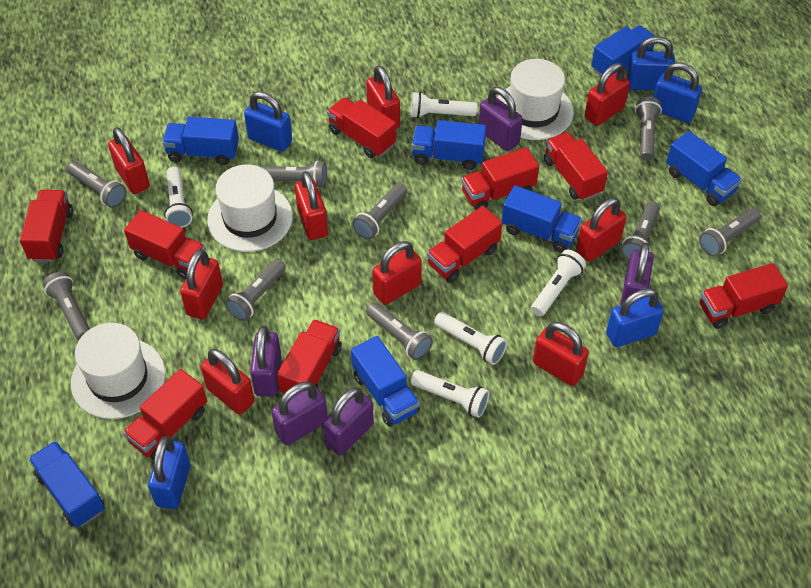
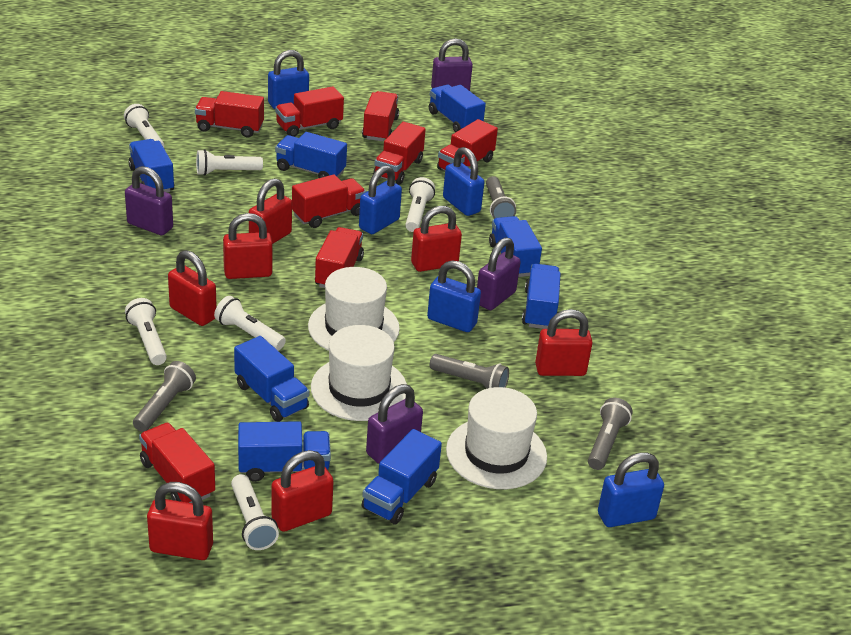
blue truck: [28,441,105,528] [162,117,239,165] [351,336,420,427] [412,120,486,170] [502,185,582,253] [591,25,656,76] [666,131,742,206] = 7 -> [129,139,174,192] [234,336,309,422] [238,421,331,482] [275,132,347,178] [362,429,442,524] [429,85,486,132] [489,216,542,277] [522,264,561,329] = 8
grey flashlight: [43,271,90,340] [67,161,127,208] [225,259,286,321] [259,161,327,188] [352,183,407,239] [366,302,433,360] [621,201,660,260] [635,97,662,161] [699,208,761,256] = 9 -> [133,361,196,432] [429,354,509,389] [486,176,516,219] [588,398,632,470] = 4
purple padlock: [250,326,282,397] [271,381,328,445] [323,387,374,455] [479,87,523,151] [620,243,654,305] = 5 -> [125,166,173,235] [366,384,423,464] [431,38,473,91] [477,237,521,310] = 4
red padlock: [108,127,150,194] [180,249,223,319] [201,349,254,414] [295,171,328,240] [366,65,400,128] [372,241,422,305] [533,322,589,386] [576,198,626,262] [585,63,630,126] = 9 -> [147,482,213,560] [168,250,217,326] [223,213,273,279] [249,178,292,243] [271,450,334,532] [411,206,462,272] [535,309,593,376] = 7
red truck: [20,190,73,262] [123,369,207,460] [124,210,206,280] [277,319,342,393] [327,97,396,158] [427,206,502,283] [461,147,539,210] [544,132,608,201] [699,263,788,329] = 9 -> [139,423,215,503] [195,91,264,137] [275,87,344,137] [292,174,366,228] [315,227,364,288] [362,91,399,141] [373,122,426,185] [437,119,498,171] = 8
white flashlight: [164,167,193,228] [411,92,477,118] [411,370,490,418] [434,312,507,365] [531,250,586,316] = 5 -> [124,104,164,147] [125,298,167,365] [196,149,263,176] [214,296,286,351] [231,474,279,550] [405,177,435,232] = 6

